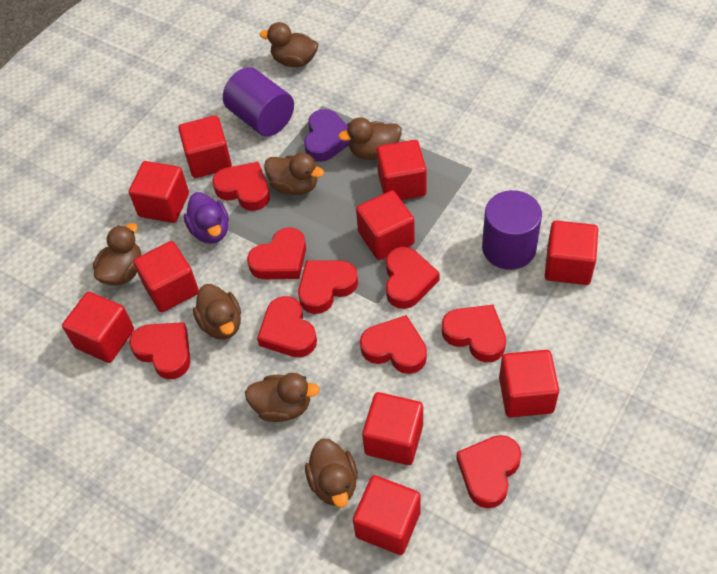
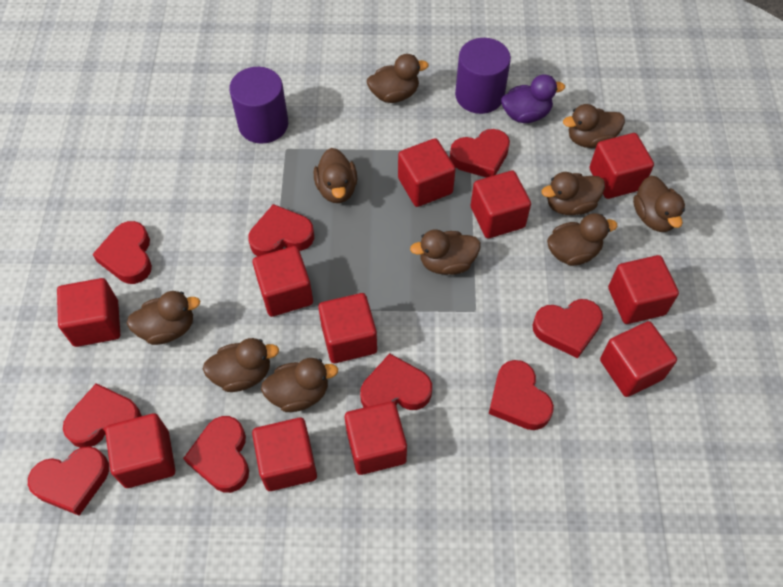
brown duck: [93,223,141,285] [193,284,241,340] [245,373,320,422] [260,22,318,67] [264,153,324,195] [305,439,358,507] [338,117,402,160] = 7 -> [127,291,200,345] [203,338,279,392] [261,358,338,412] [314,148,357,203] [367,54,428,103] [410,229,481,275] [541,172,605,215] [547,213,617,266] [563,104,625,148] [633,176,685,232] = 10
purple heart: [304,109,350,162] = 1 -> none = 0
red cube: [62,292,134,363] [129,161,189,223] [134,241,199,312] [178,116,232,178] [353,475,421,555] [356,190,415,260] [362,392,423,465] [377,140,426,200] [499,350,559,418] [545,220,598,285] = 10 -> [57,278,120,347] [105,413,175,488] [252,246,313,317] [252,418,317,491] [318,293,377,363] [345,401,407,475] [398,138,456,207] [471,171,531,239] [589,133,654,199] [600,321,677,397] [608,255,679,324] = 11

